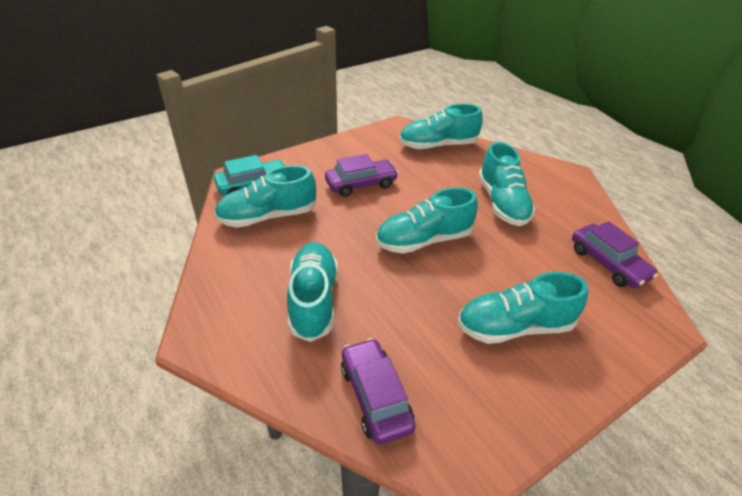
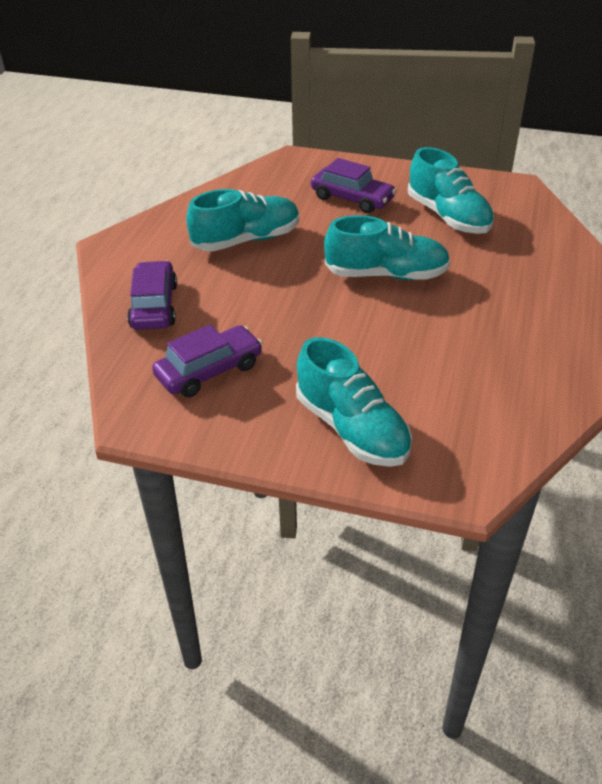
turquoise car: [214,155,285,195] = 1 -> none = 0
turquoise shoe: [214,165,316,228] [287,242,338,342] [376,187,478,254] [399,104,483,149] [458,272,588,344] [478,142,535,226] = 6 -> [186,189,299,252] [296,337,412,467] [324,215,450,280] [408,147,494,234] = 4

